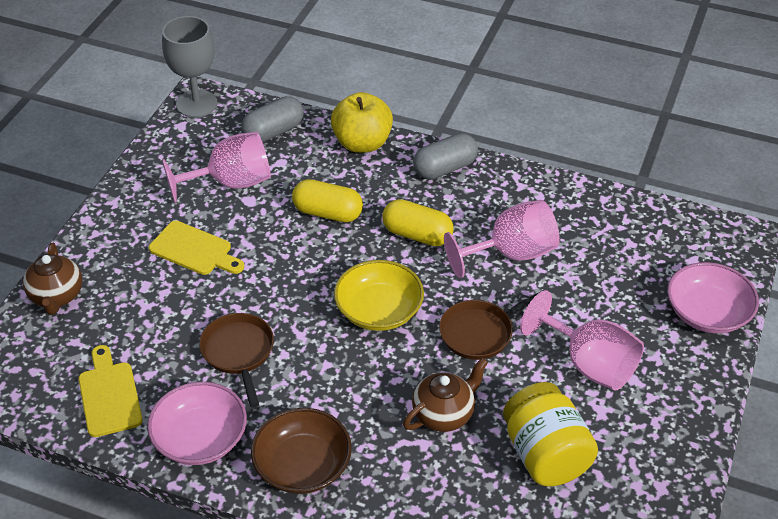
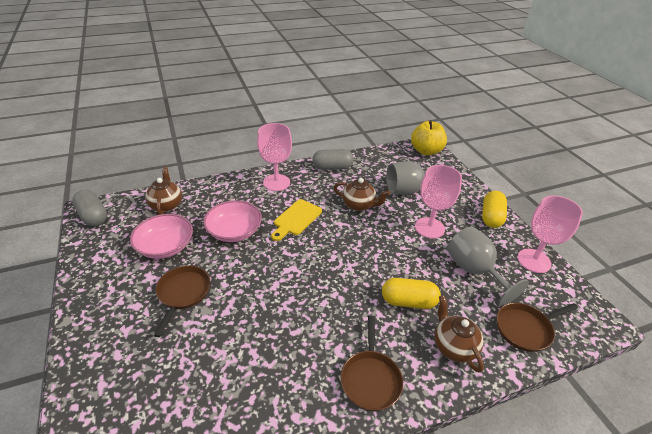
brown bowl: [251,408,352,494] = 1 -> none = 0
brown pan: [199,313,274,407] [439,290,544,360] = 2 -> [154,265,211,337] [341,315,403,411] [496,303,578,352] = 3
brown teapot: [23,243,82,315] [403,358,488,432] = 2 -> [145,167,182,215] [334,178,390,211] [435,295,484,372] = 3
grey goblet: [162,16,217,118] = 1 -> [386,161,453,195] [447,227,529,306] = 2
yellow bowl: [334,260,424,331] = 1 -> none = 0
yellow cutting board: [79,345,143,437] [149,221,244,275] = 2 -> [271,199,322,241] = 1
yellow jar: [503,382,598,487] = 1 -> none = 0

